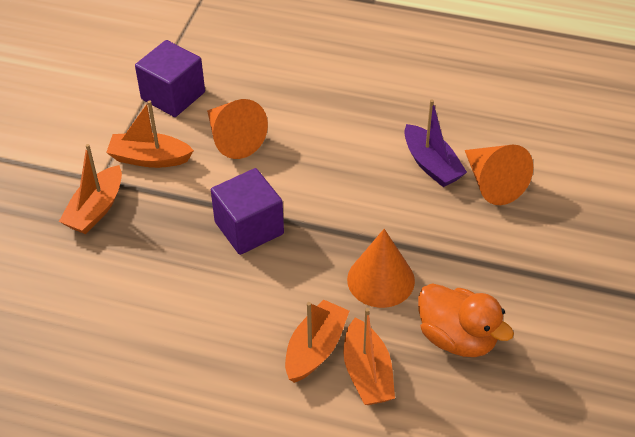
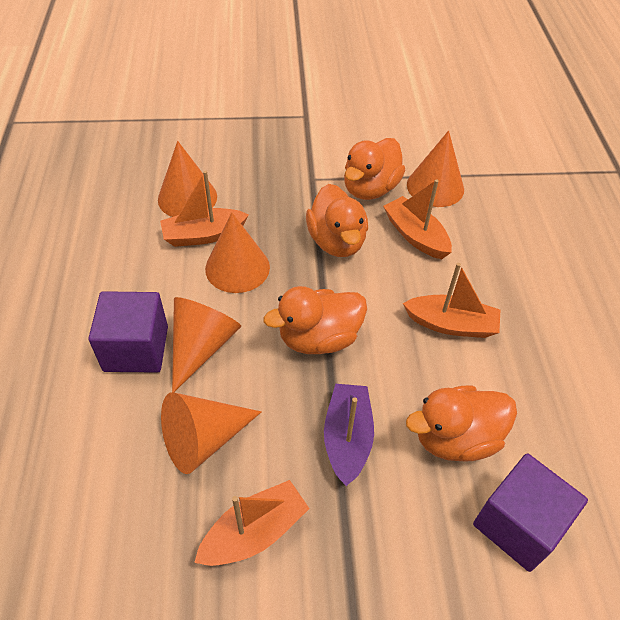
orange cone: [207,99,268,159] [347,229,415,308] [465,145,533,205] = 3 -> [158,141,217,217] [161,392,261,474] [172,297,241,392] [205,212,270,293] [407,130,464,207] = 5
orange duck: [418,283,514,357] = 1 -> [264,286,367,354] [306,184,368,257] [344,138,405,200] [406,385,517,462] = 4

